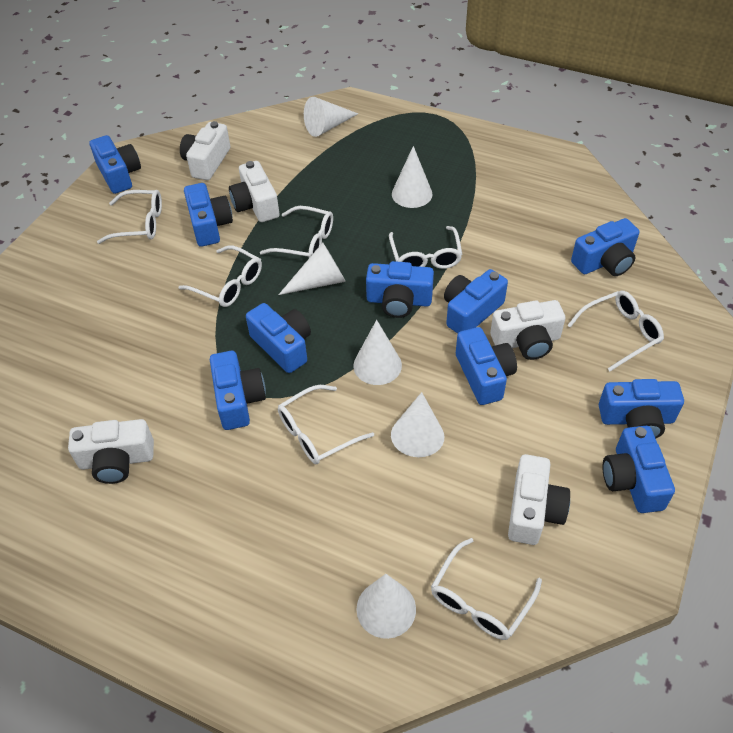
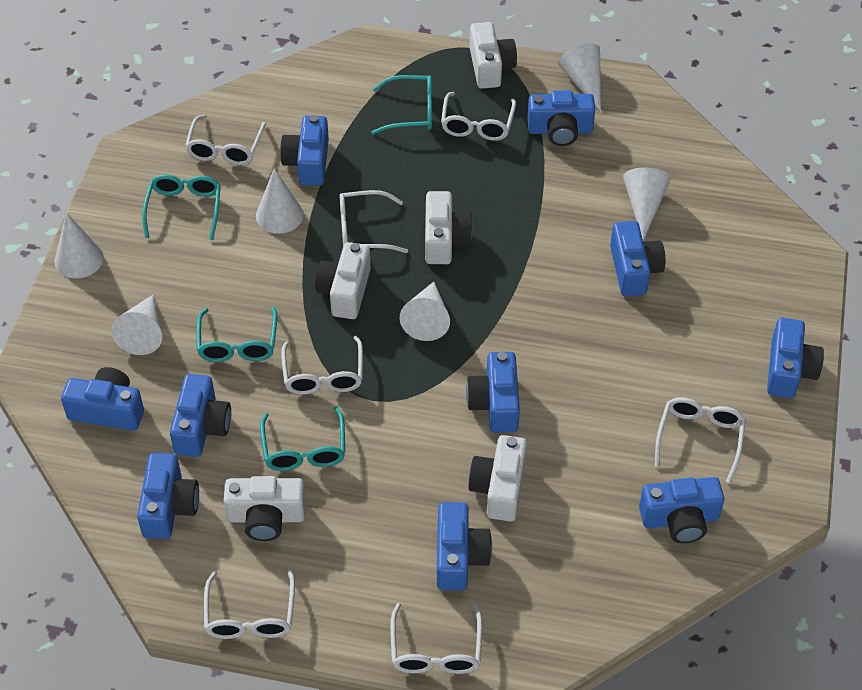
turquoise glasses: none = 0 -> [142,174,221,240] [196,307,277,362] [260,406,345,471] [371,75,432,135] = 4

